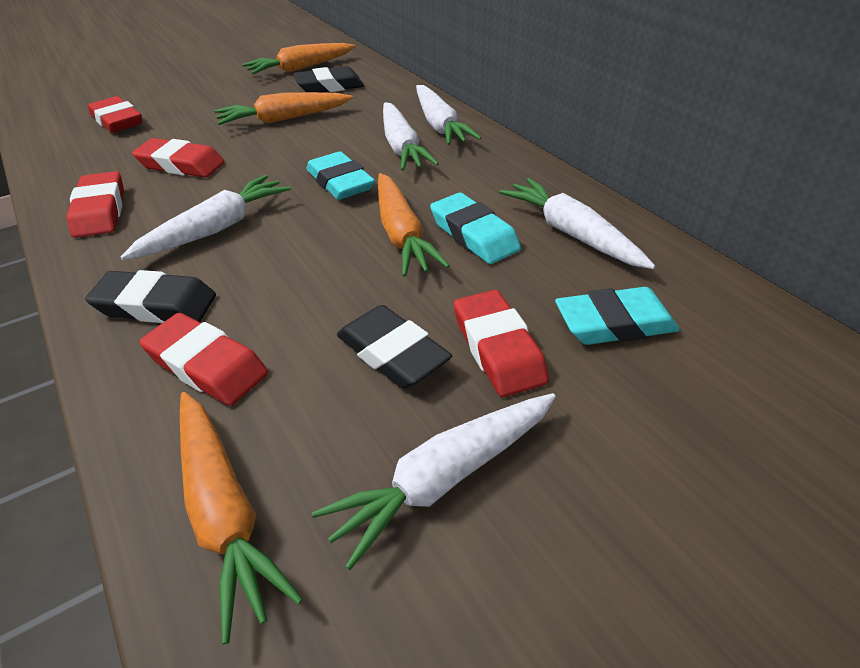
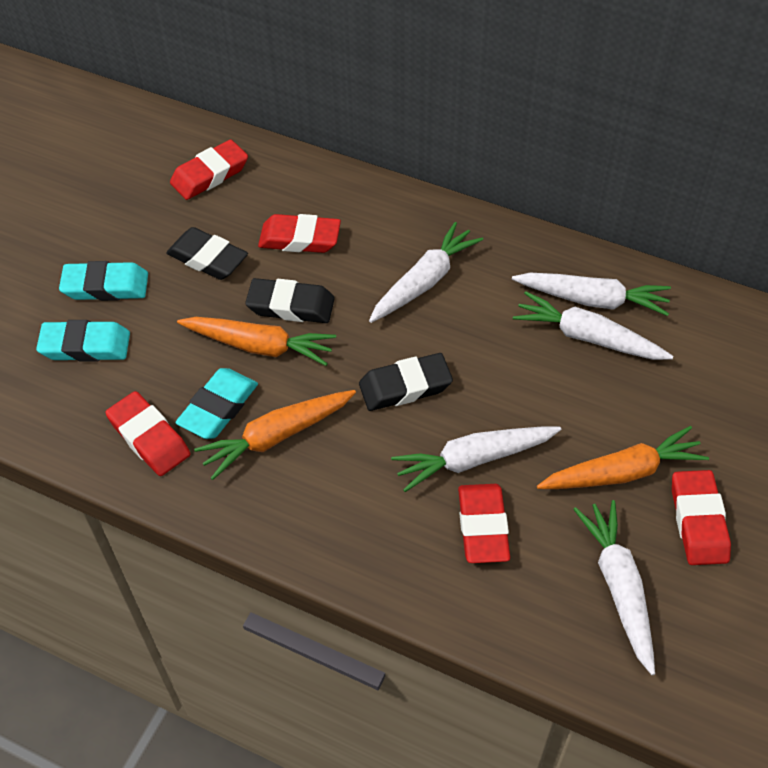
orange carrot: [180,392,303,644] [215,92,353,125] [242,43,355,75] [378,173,450,277] = 4 -> [177,317,336,366] [194,390,356,480] [537,426,709,489] = 3

